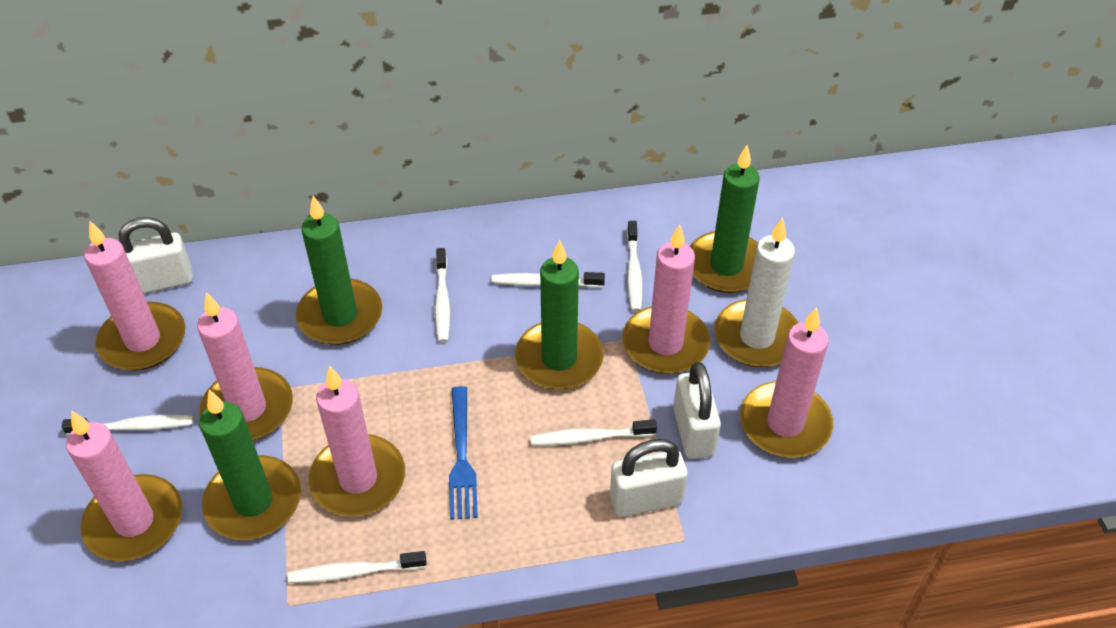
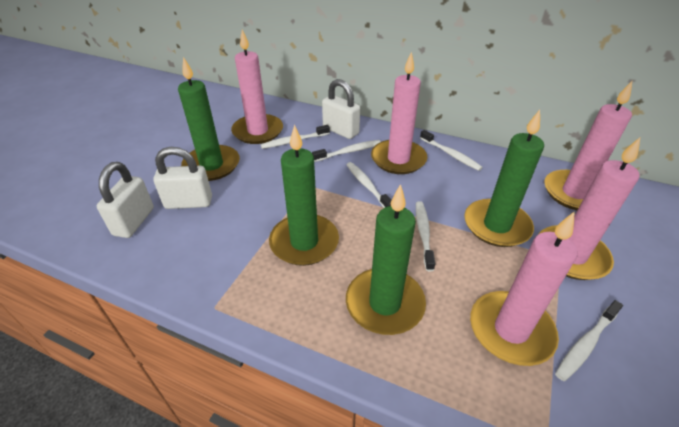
blue fork: [449,386,478,520] = 1 -> none = 0
pink candle: [66,411,182,561] [84,221,185,371] [197,292,293,441] [309,366,405,516] [622,224,710,374] [740,307,833,458] = 6 -> [231,30,283,144] [371,52,427,174] [470,211,578,366] [539,138,640,280] [544,81,632,210] = 5
white candle: [714,218,798,367] = 1 -> none = 0

